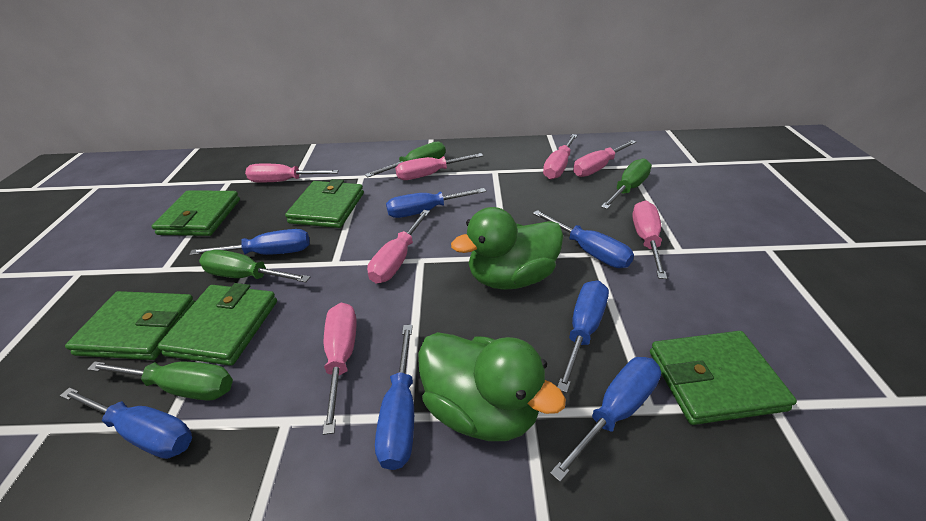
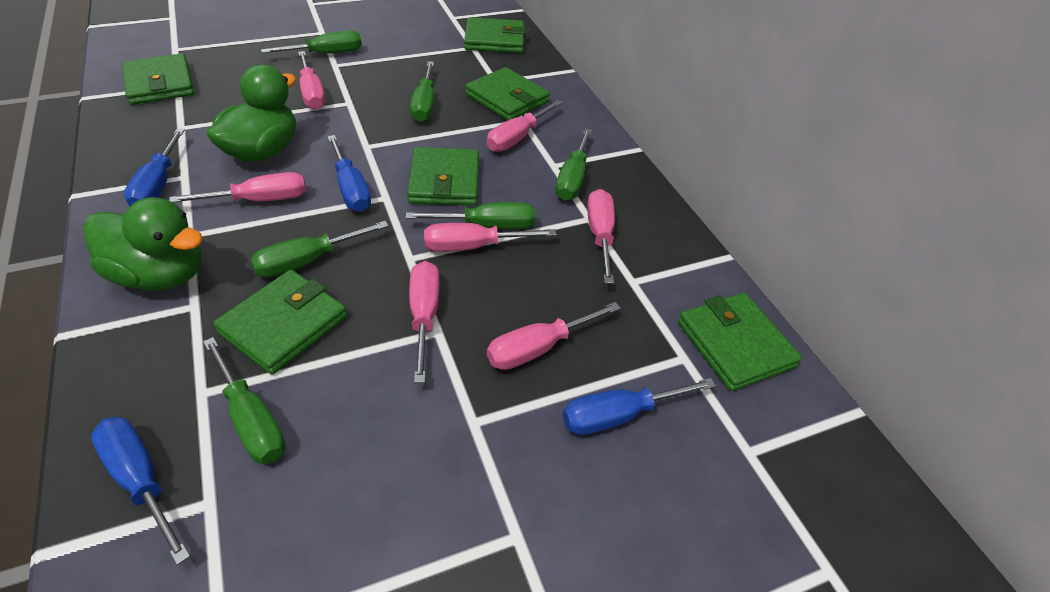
blue screwdriver: [60,387,192,459] [189,229,310,255] [375,325,414,470] [386,188,486,218] [533,210,634,268] [550,357,661,482] [557,280,609,393] = 7 -> [91,417,190,565] [124,129,185,207] [327,135,371,212] [563,378,716,435] = 4
green screwdriver: [87,361,233,401] [199,250,310,282] [365,142,446,177] [601,158,652,209] = 4 -> [203,337,285,464] [251,221,389,277] [261,30,362,53] [406,202,535,229] [410,61,434,122] [555,128,592,201] = 6
green wallet: [65,291,195,360] [152,190,240,236] [157,283,277,366] [285,179,364,228] [650,331,797,425] = 5 -> [122,53,194,105] [213,270,347,375] [407,147,479,205] [464,17,526,53] [465,67,550,121] [678,292,802,391] = 6

